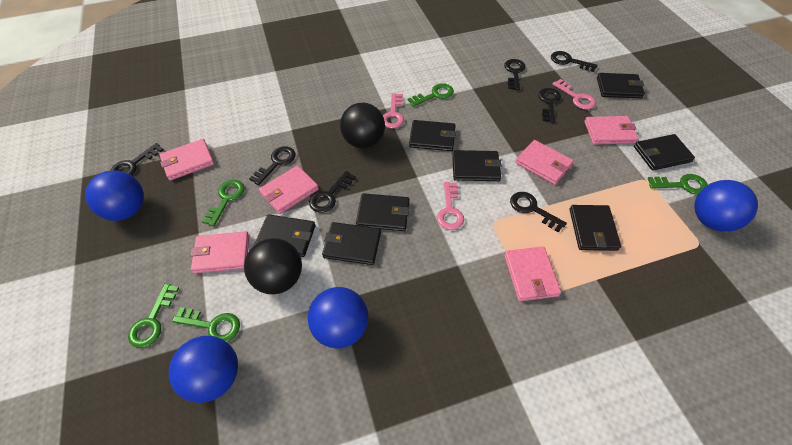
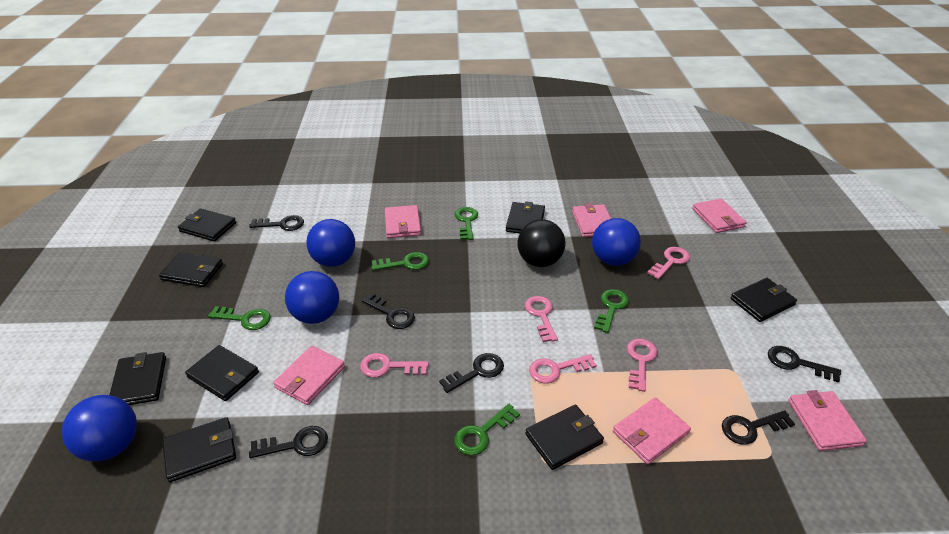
black ball: [244,238,302,294] [340,103,385,148] = 2 -> [518,219,566,267] = 1
black key: [110,143,164,176] [249,146,296,185] [309,171,356,213] [504,59,526,90] [510,192,567,233] [538,88,561,123] [551,51,598,72] = 7 -> [249,215,304,231] [249,426,328,458] [362,293,415,329] [439,353,504,393] [722,410,795,445] [768,346,841,382] = 6
pink key: [383,93,404,128] [437,182,464,230] [552,79,596,110] = 3 -> [360,353,429,377] [525,296,558,342] [529,354,597,383] [627,339,658,392] [647,247,690,279] = 5

